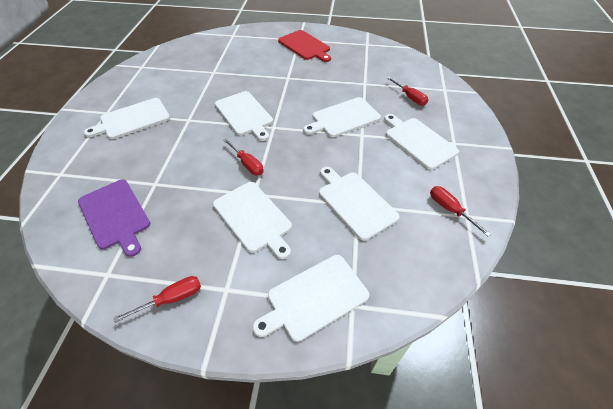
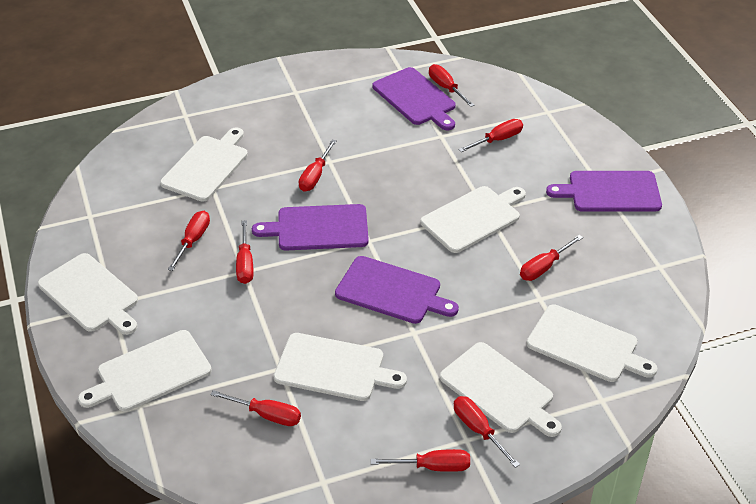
purple cutting board: [78,179,150,257] = 1 -> [252,204,369,251] [335,256,459,324] [373,67,456,130] [546,171,662,212] = 4
red cutting board: [278,30,331,62] = 1 -> none = 0
red screwdriver: [114,276,201,323] [223,138,264,175] [387,77,428,105] [430,186,491,237] = 4 -> [168,211,210,271] [210,390,301,426] [236,220,254,284] [299,139,337,192] [371,449,470,472] [429,64,475,107] [454,396,520,468] [458,119,523,152] [520,235,583,281] = 9

